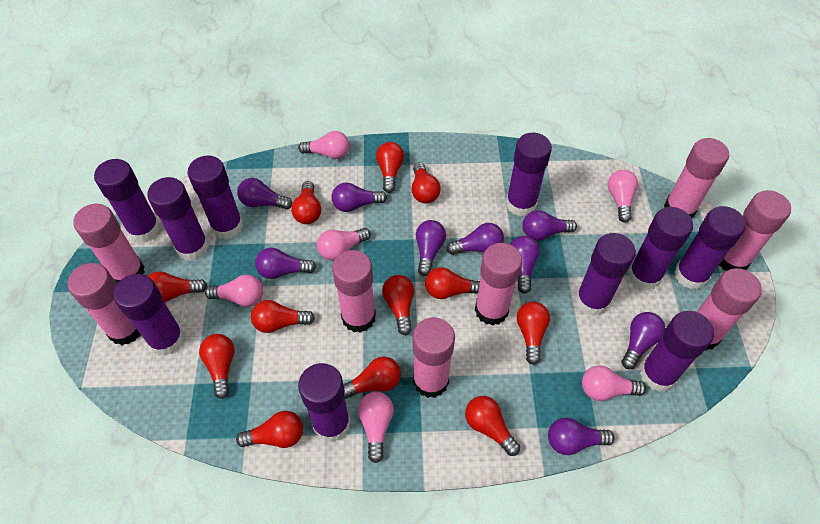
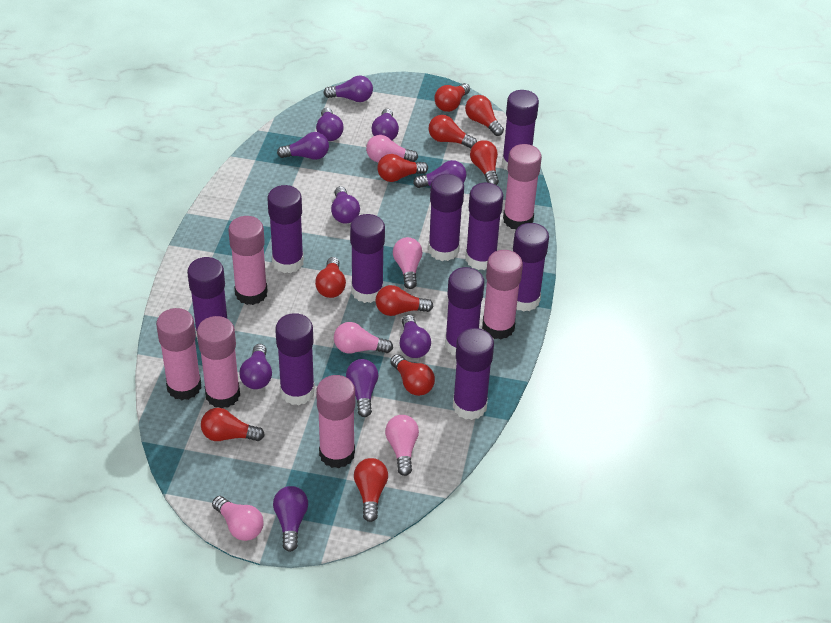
pink glue stick: [67,263,141,345] [73,204,145,284] [332,250,376,333] [412,317,455,398] [475,243,522,326] [664,138,729,218] [697,268,762,351] [719,190,791,271] = 8 -> [156,308,202,400] [197,316,240,408] [228,216,268,305] [316,375,355,468] [482,250,523,339] [503,144,542,229] = 6
pink light bulb: [205,275,263,307] [298,131,349,159] [317,228,371,260] [358,392,394,463] [582,365,646,401] [608,170,638,223] = 6 -> [212,496,264,541] [334,322,393,353] [366,135,418,162] [385,415,419,476] [393,237,423,289] = 5
purple light bulb: [237,178,293,210] [255,248,316,279] [332,183,387,212] [416,220,446,276] [446,223,504,255] [510,236,540,294] [523,210,577,241] [548,418,615,455] [621,312,666,369] = 9 -> [239,344,272,389] [273,486,308,552] [277,132,329,160] [316,107,344,141] [323,76,373,102] [331,186,360,224] [346,359,378,417] [372,109,399,140] [400,315,431,358] [413,160,466,188] = 10
red light bulb: [148,271,207,302] [199,334,235,399] [236,411,303,448] [251,300,315,333] [291,181,321,224] [343,356,401,399] [376,142,404,193] [382,275,414,335] [411,162,441,203] [425,267,480,299] [465,396,520,456] [517,302,550,365] = 12 -> [201,408,265,441] [315,257,346,298] [354,458,388,522] [376,285,433,316] [377,154,428,182] [390,354,435,396] [429,115,477,149] [434,83,470,112] [465,95,504,136] [470,140,499,185] = 10

